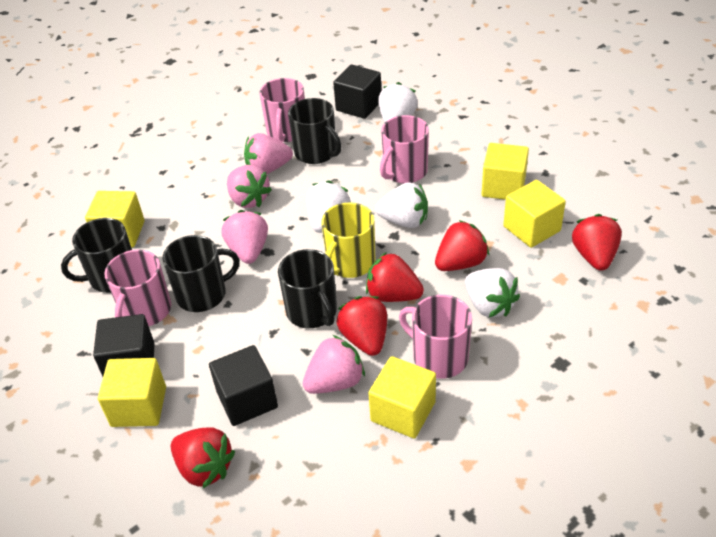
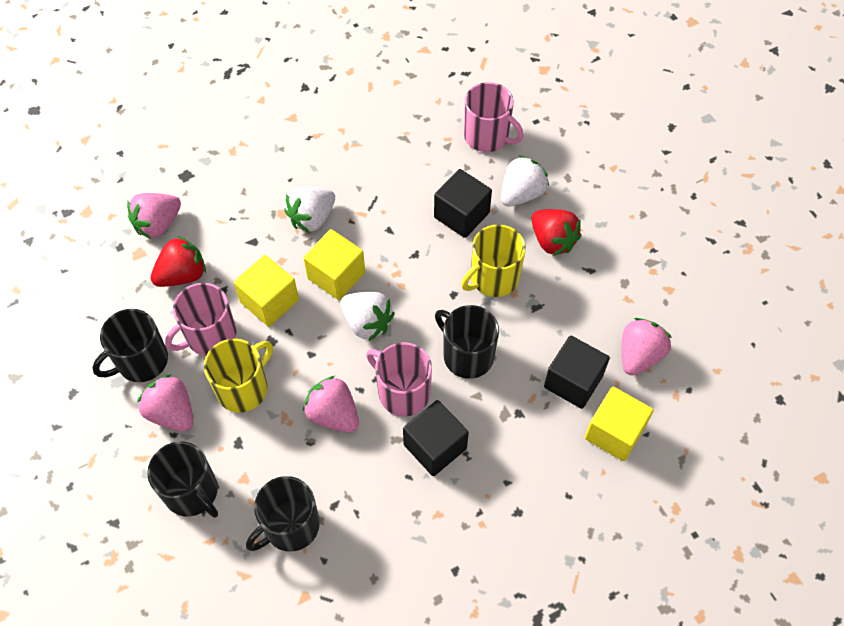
pink mug: [104,249,171,326] [260,78,305,142] [380,115,429,184] [399,295,472,379] = 4 -> [165,283,236,356] [366,342,432,417] [464,82,524,152] = 3
red strawberry: [171,427,235,488] [337,296,387,356] [366,252,424,302] [435,220,489,271] [572,214,622,271] = 5 -> [151,236,206,287] [532,209,581,256] = 2
white strawberry: [307,181,351,233] [375,182,428,228] [378,82,418,123] [465,268,520,318] = 4 -> [284,187,335,233] [340,292,395,341] [501,155,549,207] = 3
yellow cube: [85,191,145,247] [98,358,166,427] [368,356,436,438] [481,143,529,200] [503,180,566,248] = 5 -> [234,255,299,327] [303,229,365,300] [585,387,654,461] = 3
yellow mug: [321,202,376,278] = 1 -> [204,339,273,413] [461,224,526,297] = 2

